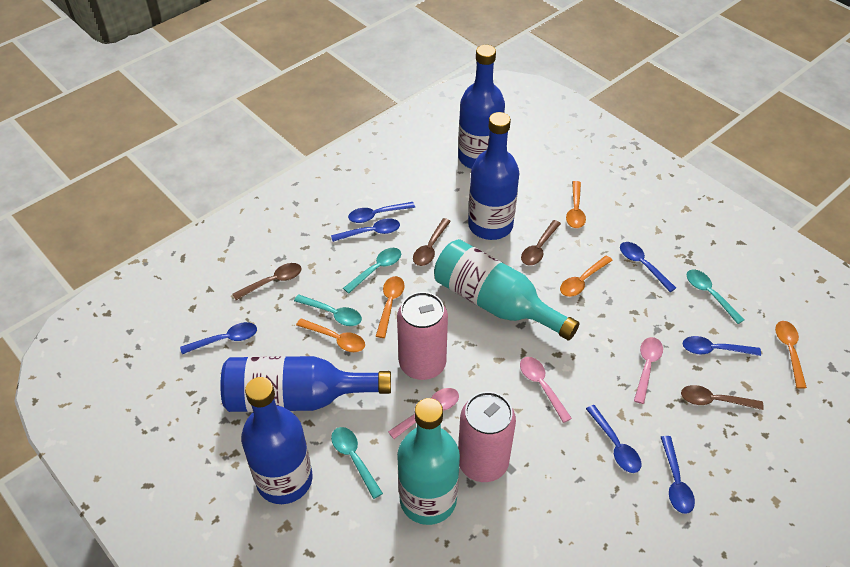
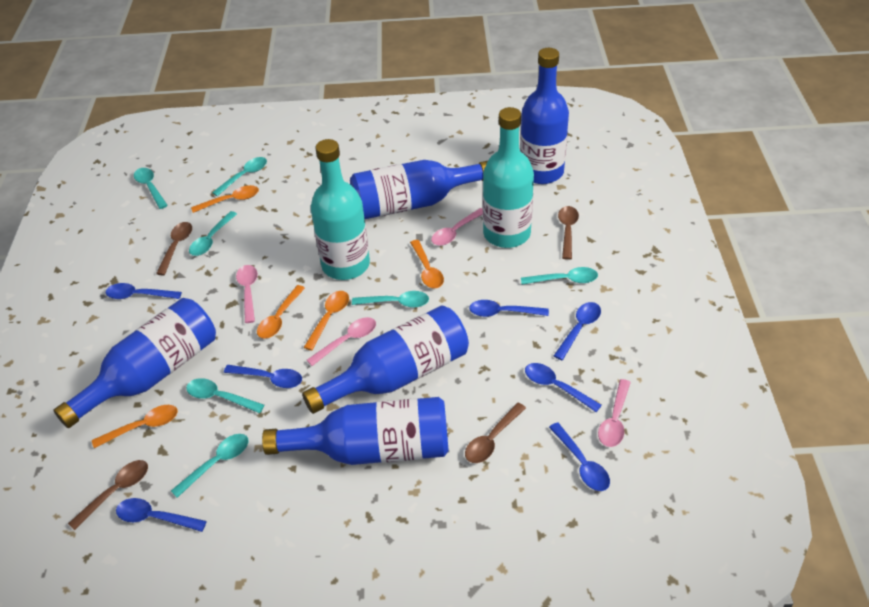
blue bottle: [220,356,391,412] [241,377,313,504] [458,45,505,169] [468,112,519,240] = 4 -> [54,298,216,428] [262,397,449,465] [302,305,469,414] [350,160,488,219] [520,48,569,184] = 5
pink can: [397,292,448,380] [458,391,516,482] = 2 -> none = 0
pink spoon: [388,388,459,439] [520,357,572,423] [634,337,663,404] = 3 -> [236,265,258,323] [307,317,376,366] [431,208,483,246] [598,379,631,447] = 4
turquoise spoon: [294,294,362,326] [331,427,383,499] [343,248,401,294] [687,270,744,324] = 4 -> [134,168,168,209] [171,434,248,498] [186,378,264,413] [189,211,237,256] [212,157,267,196] [352,291,429,308] [521,267,598,285] = 7

